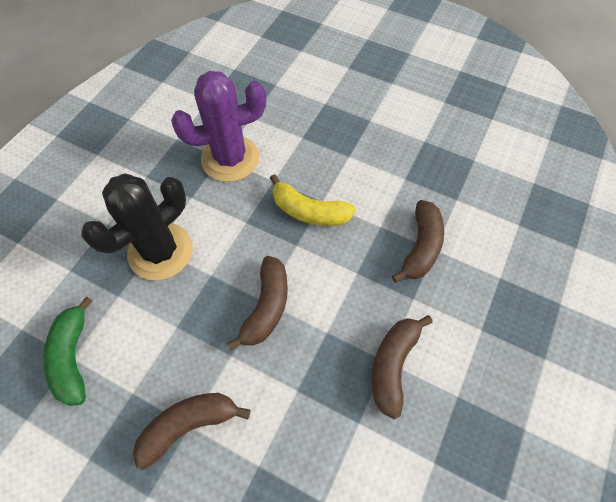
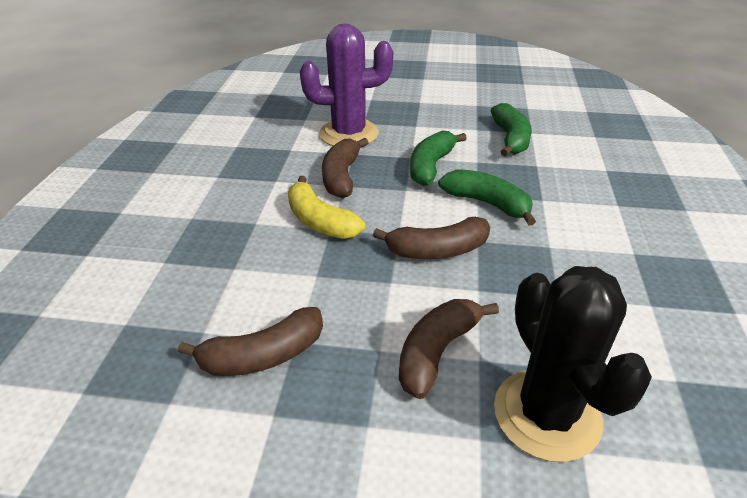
green banana: [43,296,92,406] = 1 -> [410,131,467,186] [438,169,536,226] [491,103,532,156] = 3

